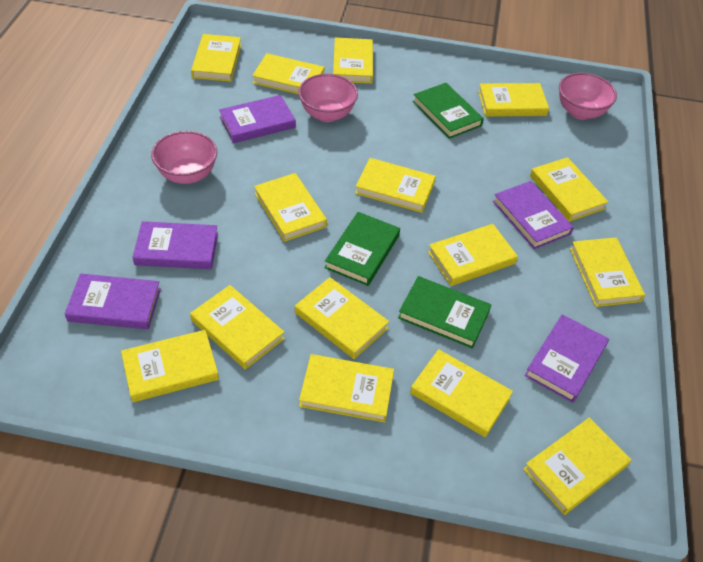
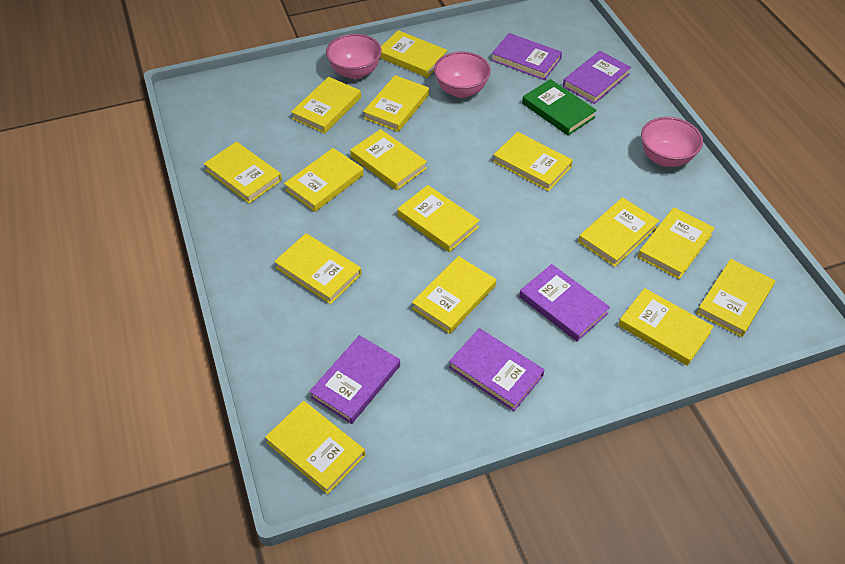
green book: [324,212,400,286] [398,276,491,349] [413,83,484,139] = 3 -> [522,79,597,135] = 1

